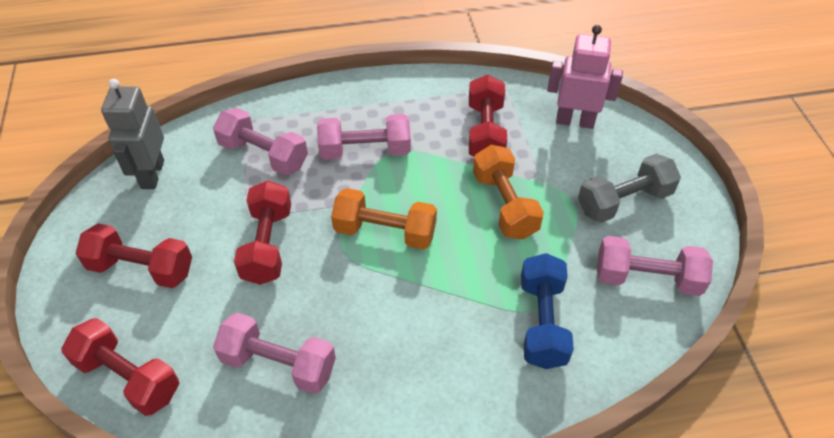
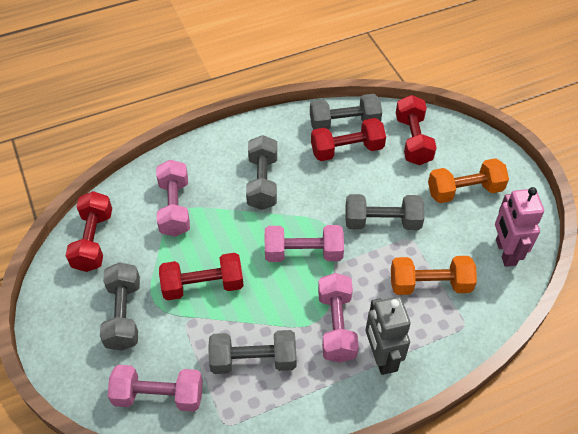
blue dumbbell: [521,253,574,369] = 1 -> none = 0
grey dumbbell: [578,154,681,223] = 1 -> [100,262,140,351] [208,330,297,374] [246,135,277,210] [310,94,382,130] [346,194,424,230] = 5

